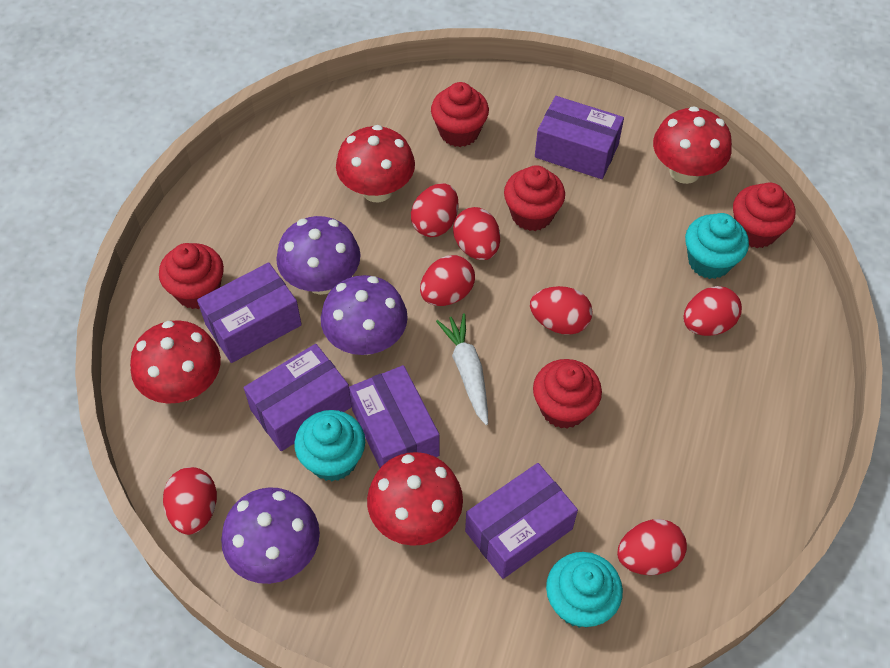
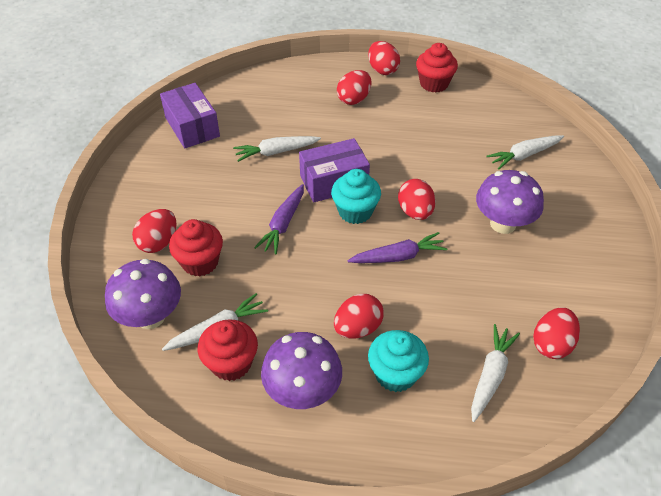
purple box: [197,263,302,363] [244,344,352,451] [349,365,439,468] [465,463,578,579] [535,96,624,179] = 5 -> [160,83,220,148] [299,138,370,202] = 2
purple carrot: none = 0 -> [254,184,304,255] [347,232,447,263] = 2
red cupcake: [159,243,224,309] [431,82,489,147] [504,165,565,231] [533,359,602,429] [733,182,795,248] = 5 -> [169,219,223,276] [198,319,258,381] [416,43,458,93] = 3
red egg: [163,467,217,535] [411,183,459,237] [420,255,475,306] [453,207,500,260] [530,286,593,335] [617,519,687,575] [683,286,742,336] = 7 -> [132,209,176,253] [334,294,384,339] [337,70,372,105] [368,41,400,75] [398,179,435,220] [533,307,580,359] = 6
red mushroom: [130,320,221,404] [336,125,415,202] [367,452,463,546] [653,106,732,184] = 4 -> none = 0
turquoise cupcake: [294,410,365,481] [546,552,623,628] [685,213,749,279] = 3 -> [331,169,381,224] [368,330,429,392] = 2
white carrot: [436,313,488,425] = 1 -> [162,293,268,351] [233,136,321,162] [471,324,520,422] [486,135,564,169] = 4

